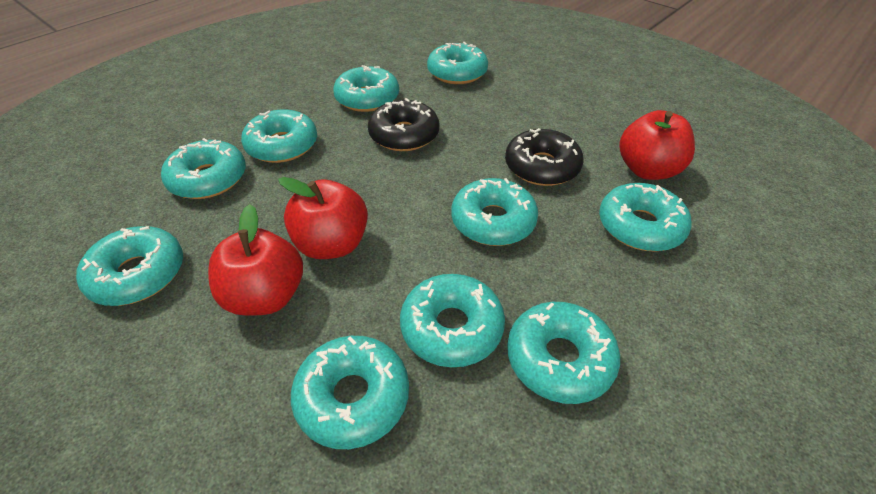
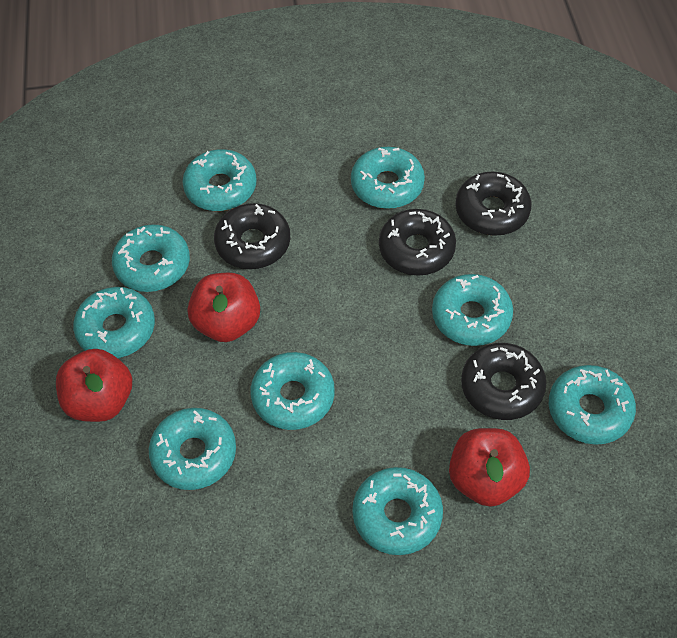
black donut: [368,98,440,151] [505,128,584,186] = 2 -> [214,203,290,269] [379,209,456,275] [455,172,532,236] [461,343,546,420] = 4
turquoise donut: [76,226,183,306] [161,138,246,199] [241,110,317,163] [291,336,409,449] [333,65,399,112] [400,274,505,367] [427,42,488,84] [451,178,538,246] [507,302,620,404] [599,183,692,252] = 10 -> [73,287,155,358] [112,224,190,292] [149,408,236,490] [182,149,257,211] [250,352,335,430] [351,147,425,209] [352,467,443,555] [432,274,513,346] [549,365,636,445] = 9

